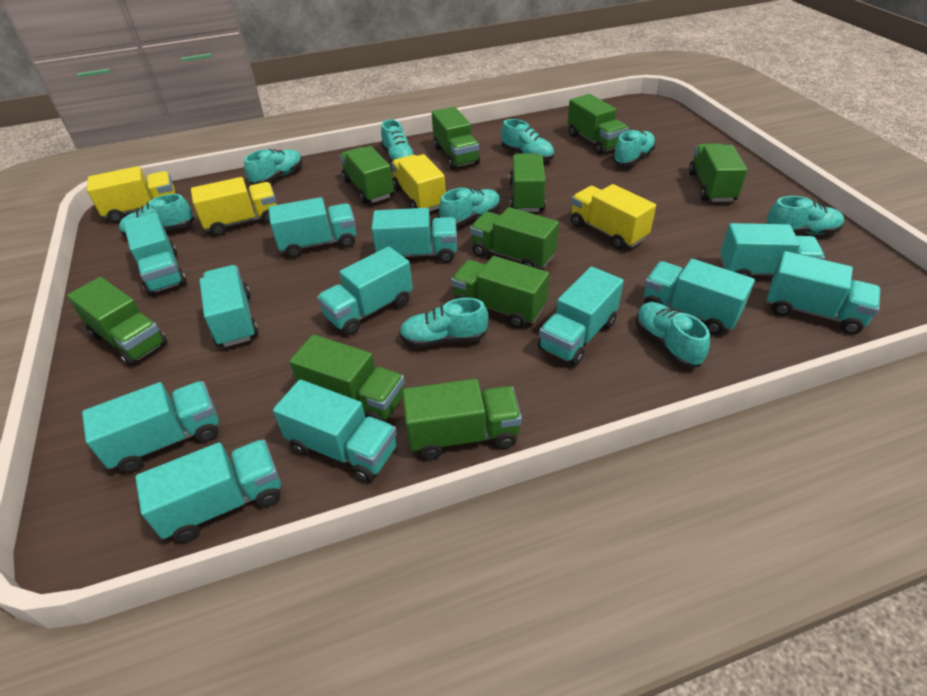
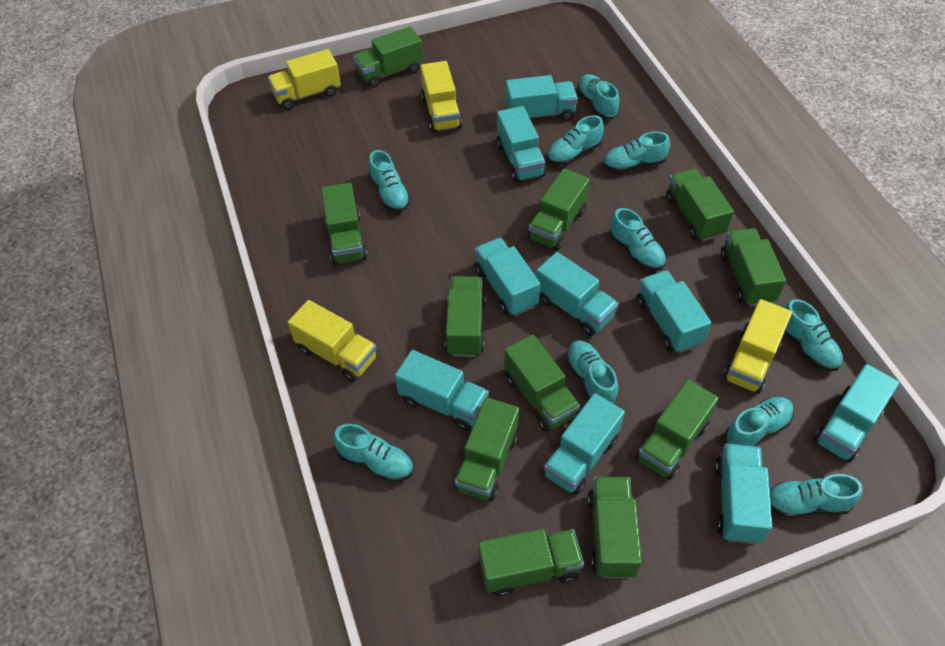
green truck: [67,277,167,366] [289,334,405,422] [340,146,394,204] [402,379,522,460] [432,107,480,170] [451,256,549,328] [470,207,559,269] [509,153,546,212] [567,94,628,155] [689,144,747,202] = 10 -> [321,183,367,265] [353,26,423,88] [445,276,486,357] [454,397,519,501] [478,529,584,597] [504,335,580,432] [528,169,590,251] [587,477,642,578] [636,380,719,480] [666,169,734,241] [721,228,786,307] = 11
turquoise shoe: [119,194,194,237] [244,149,302,185] [381,119,415,162] [399,298,489,347] [439,188,500,227] [501,119,554,161] [613,130,656,166] [636,302,710,367] [766,196,844,234] = 9 -> [333,424,414,482] [368,150,411,212] [547,115,604,165] [566,340,618,404] [577,74,619,119] [603,132,670,173] [609,208,666,271] [725,397,793,446] [770,474,863,518] [784,299,843,371] = 10
turquoise truck: [82,381,219,473] [123,213,187,296] [135,439,281,543] [199,265,258,347] [269,197,356,258] [273,379,397,482] [317,247,413,335] [371,208,457,263] [538,267,624,366] [644,259,755,335] [720,223,825,277] [766,251,881,335] = 12 -> [395,350,489,431] [475,238,540,316] [497,106,546,182] [506,75,578,121] [536,252,619,336] [543,393,625,495] [636,270,711,353] [715,444,772,544] [813,364,899,463] = 9

